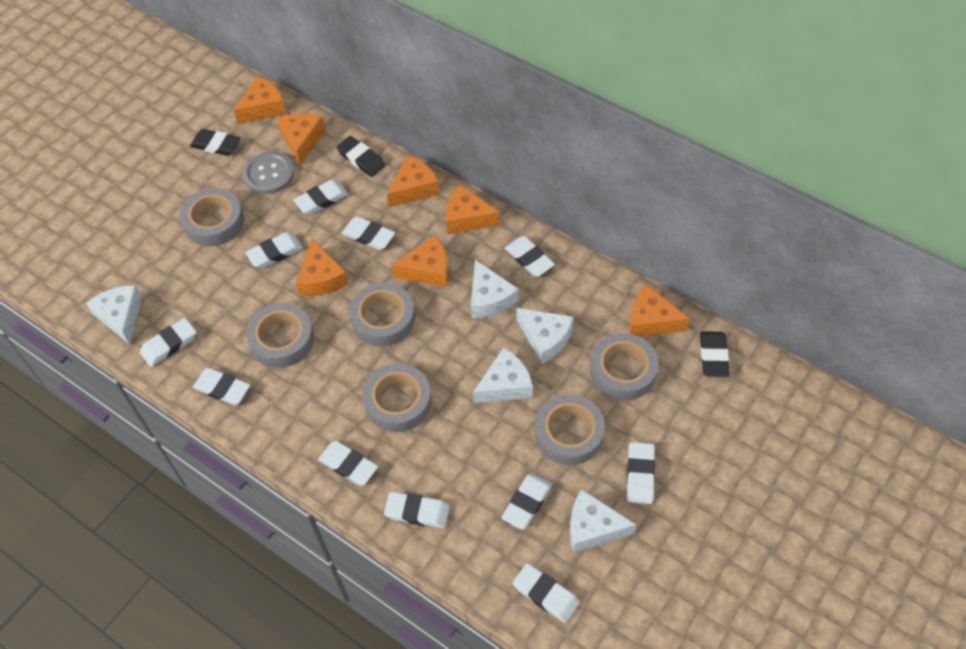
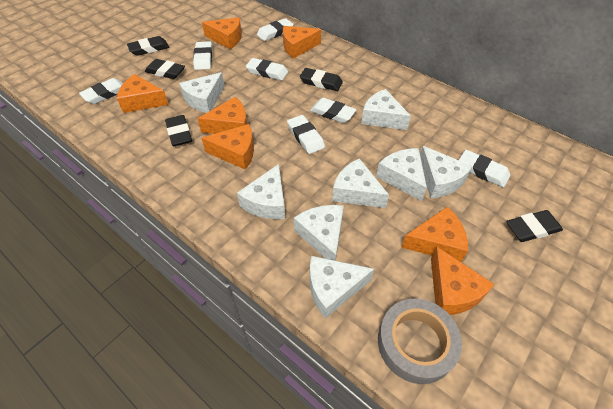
black eraser: [190,129,240,156] [336,136,385,177] [700,331,730,377] = 3 -> [127,36,169,56] [145,59,185,79] [165,115,192,146] [300,68,343,91] [506,210,563,242] = 5
grey button: [243,152,294,194] = 1 -> none = 0
grey tape: [180,188,244,246] [246,303,314,368] [349,283,415,346] [363,364,432,432] [535,394,605,465] [590,333,658,401] = 6 -> [378,299,462,384] = 1
white cheese: [86,285,143,344] [471,260,518,318] [473,347,533,403] [517,308,574,364] [570,489,636,553] = 5 -> [179,72,225,113] [237,164,285,219] [294,205,344,261] [310,256,374,319] [332,158,389,208] [361,89,411,130] [376,148,427,201] [420,146,473,198] = 8
white eraser: [140,318,196,367] [193,368,250,405] [245,232,303,268] [294,180,348,215] [318,441,378,485] [342,216,395,250] [384,492,450,528] [501,473,552,530] [505,236,555,277] [513,563,579,623] [627,442,655,504] = 11 -> [79,78,123,104] [193,41,212,70] [246,58,288,81] [257,18,293,41] [287,115,325,154] [310,98,357,123] [459,150,510,188] = 7

